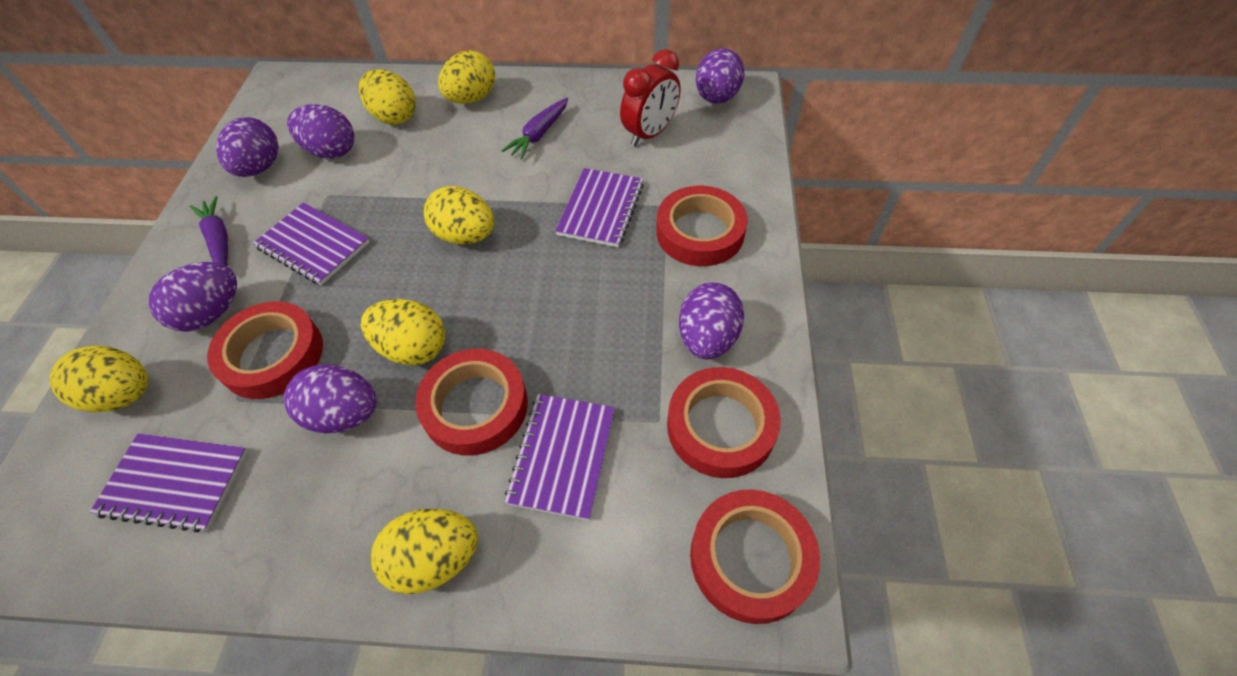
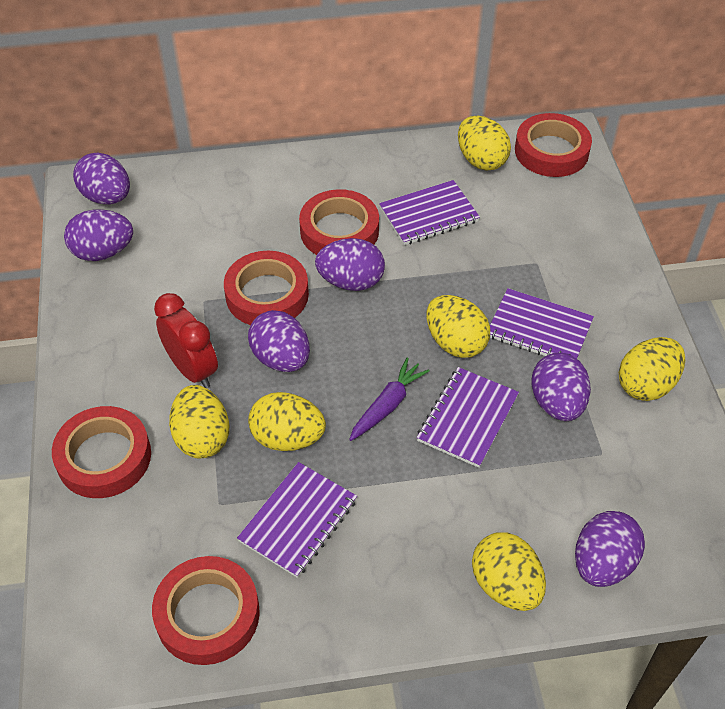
purple carrot: [190,196,228,266] [501,98,568,159] = 2 -> [349,357,429,441] = 1

